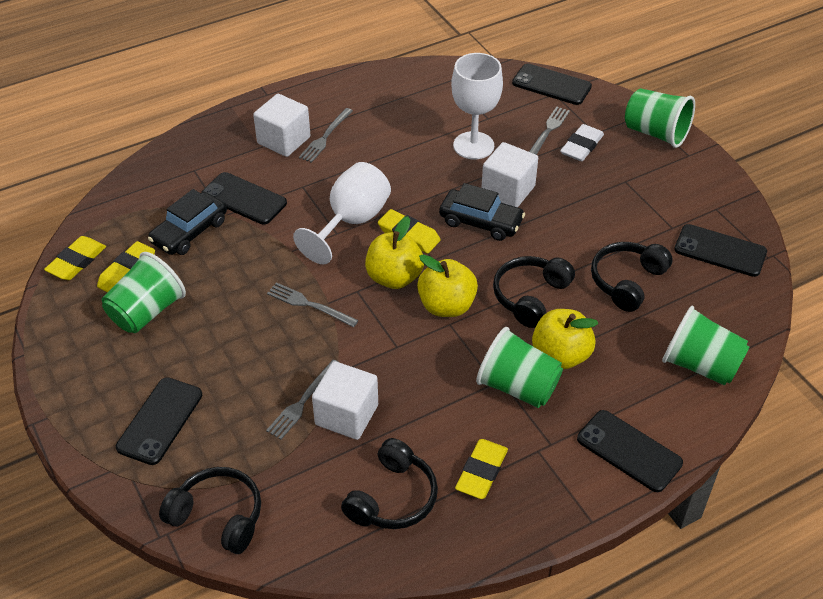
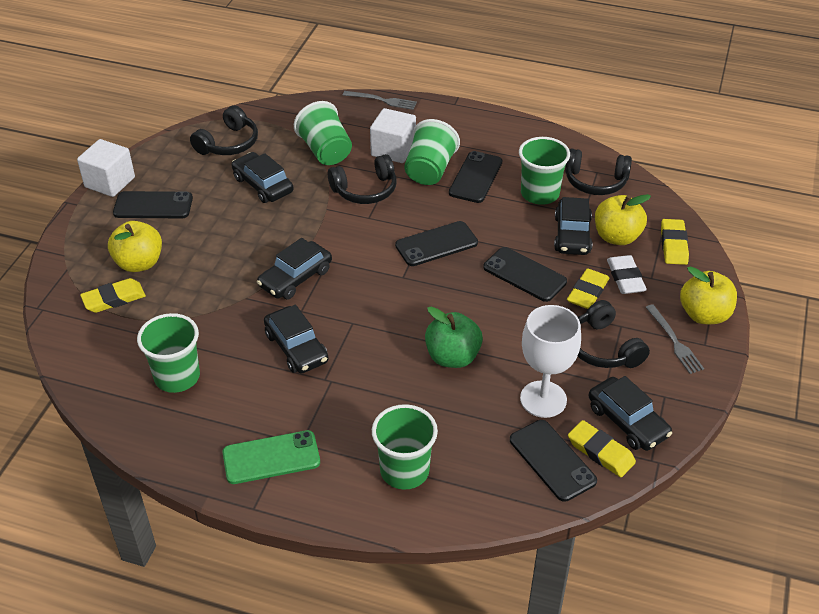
black car: [148,189,227,255] [439,183,525,241] = 2 -> [232,152,294,203] [257,238,332,299] [264,305,329,374] [554,197,592,255] [588,376,672,451] = 5
green apple: none = 0 -> [425,306,483,368] = 1
green cup: [102,252,186,333] [476,327,563,408] [625,88,695,148] [662,306,749,386] = 4 -> [137,313,200,393] [294,101,352,165] [372,404,438,490] [404,119,460,185] [519,137,570,205] = 5
green phone: none = 0 -> [222,430,320,484] = 1
grey fork: [266,360,340,439] [267,282,359,327] [299,108,353,163] [529,106,570,155] = 4 -> [343,91,417,110] [645,304,704,374] = 2
white cube: [253,94,310,157] [312,361,378,440] [481,142,538,207] = 3 -> [77,139,135,197] [370,108,416,163] = 2
white goblet: [293,162,391,264] [451,53,503,159] = 2 -> [520,305,581,418] = 1

